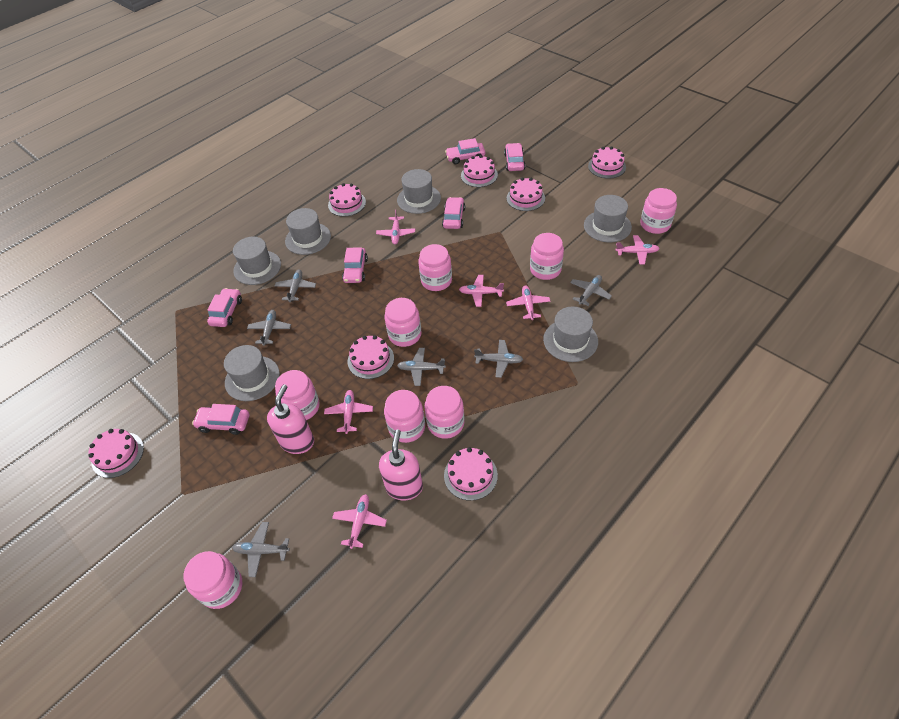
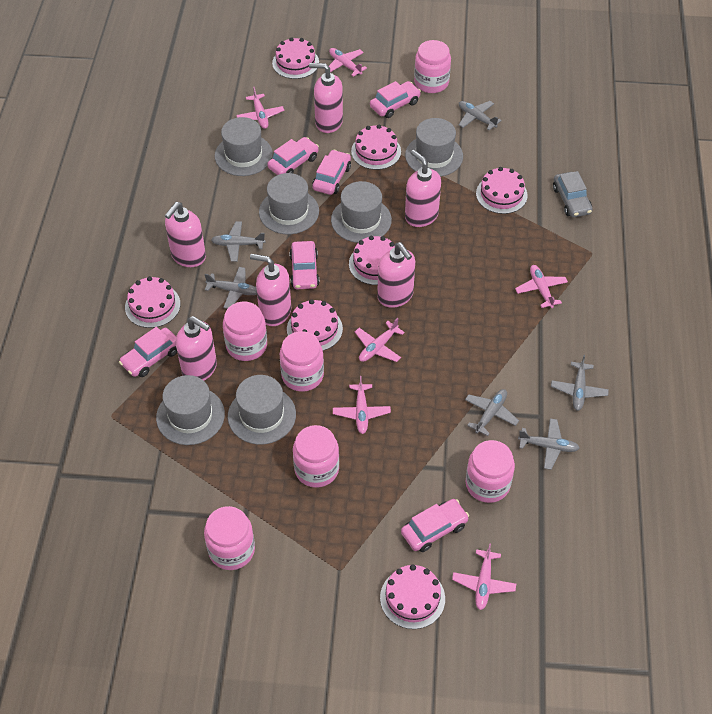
grey car: none = 0 -> [553,171,593,217] = 1
pink jar: [183,551,242,609] [275,370,320,420] [384,298,422,347] [384,390,425,443] [418,244,452,291] [425,386,464,439] [530,233,564,280] [640,188,677,234] = 8 -> [204,506,255,570] [223,301,267,361] [280,331,324,392] [293,425,339,488] [414,40,451,93] [465,440,515,503] = 6
pink soap dispenser: [267,384,314,454] [379,429,423,500] = 2 -> [165,202,206,267] [176,316,217,381] [250,254,291,326] [309,63,343,133] [377,242,415,308] [405,150,441,227] = 6

